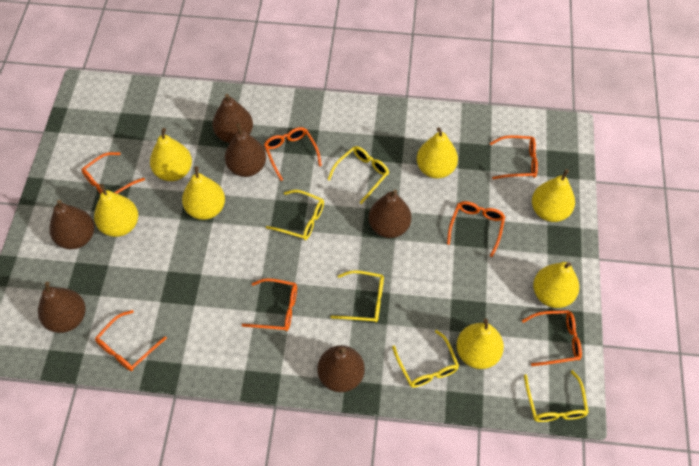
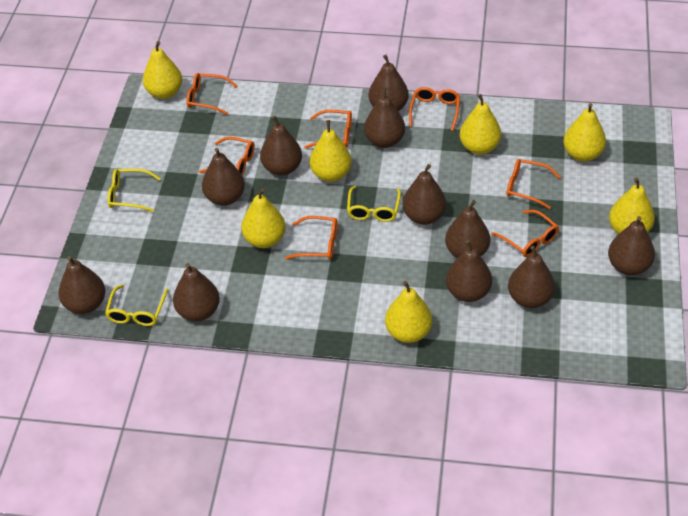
brown pear: [38,282,85,333] [49,200,94,249] [212,94,253,143] [225,123,266,177] [317,345,365,392] [368,190,411,238] = 6 -> [59,256,105,314] [173,263,220,321] [202,148,245,206] [260,116,302,176] [364,87,405,148] [369,55,409,111] [403,164,446,225] [445,200,490,258] [446,240,492,302] [508,246,555,308] [608,216,655,275] = 11
yellow glasses: [266,190,324,240] [327,146,389,204] [331,270,384,322] [392,330,459,388] [524,370,589,422] = 5 -> [105,284,168,326] [108,169,161,212] [347,186,401,222] = 3

